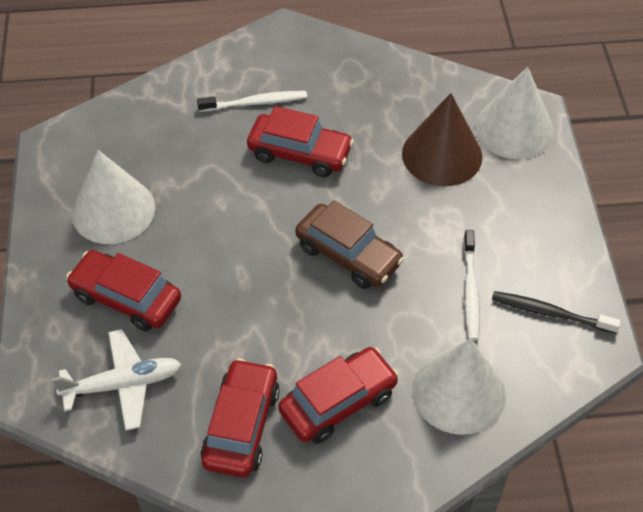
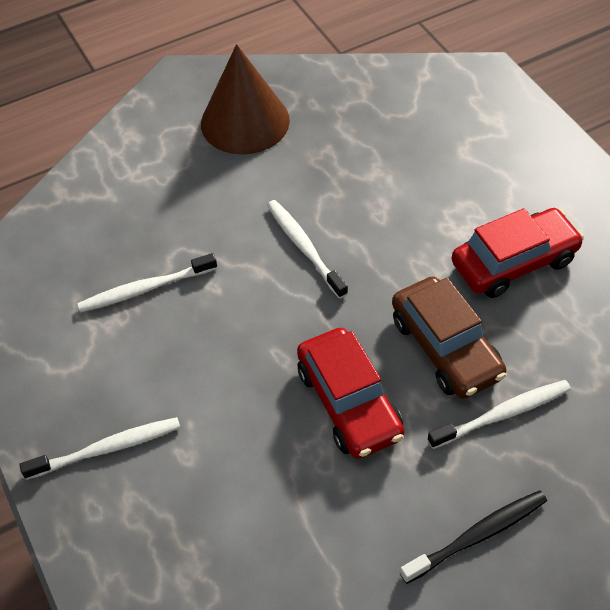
red car: [66,250,181,332] [200,358,280,478] [247,106,354,177] [278,347,399,444] = 4 -> [297,328,404,459] [452,208,584,298] = 2
white cone: [71,150,155,244] [412,339,506,435] [475,66,554,159] = 3 -> none = 0
white plane: [52,329,182,431] = 1 -> none = 0
white toothbrush: [197,91,307,112] [463,230,480,341] = 2 -> [20,417,181,480] [77,253,217,312] [267,200,348,299] [427,380,571,449] = 4

